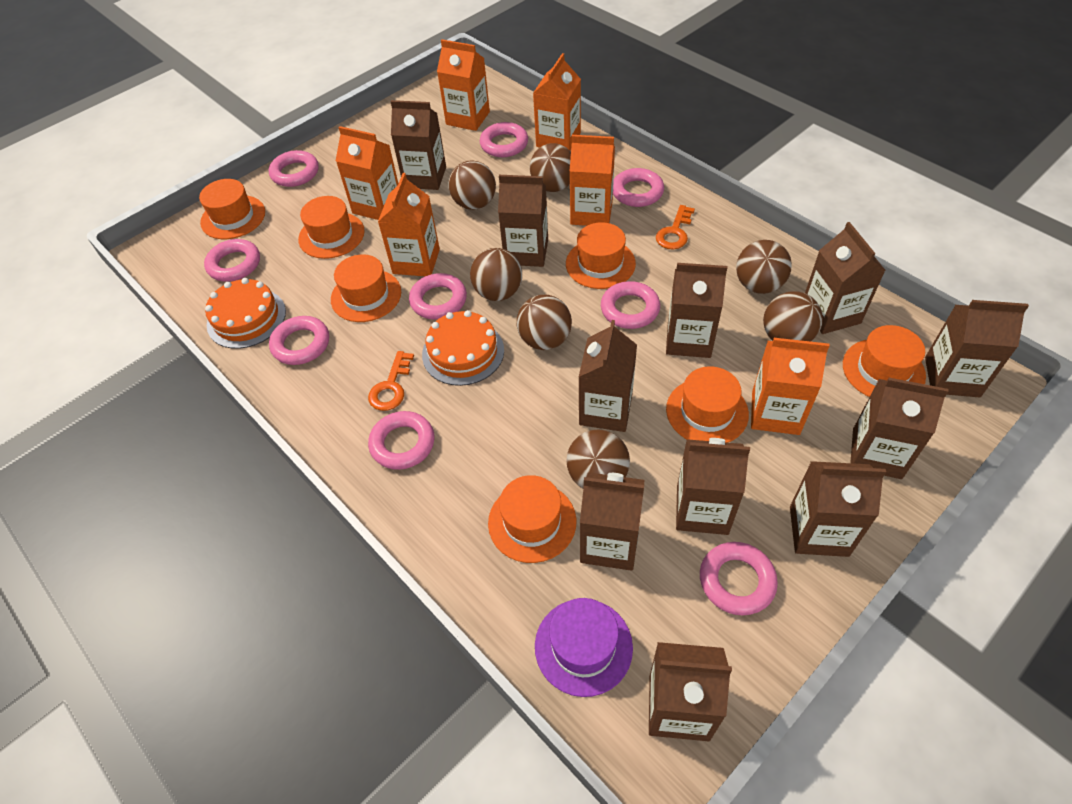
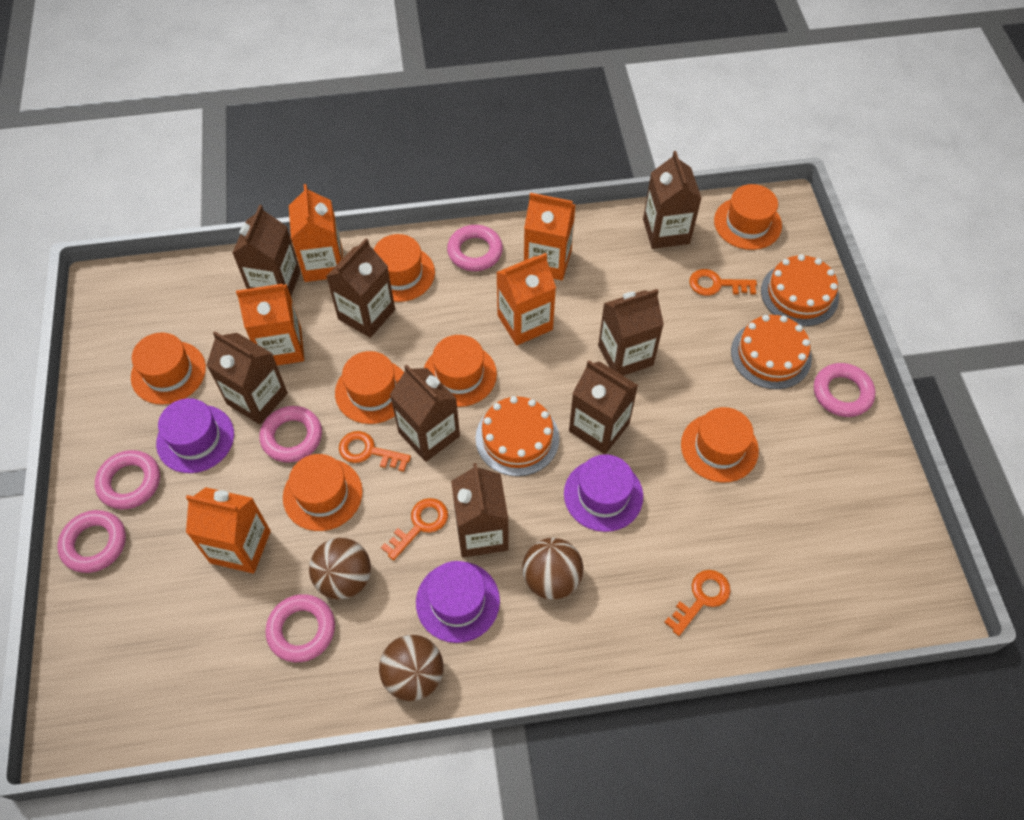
brown ball: [449,160,496,210] [470,248,522,301] [517,295,572,350] [530,143,571,192] [566,430,630,489] [736,240,792,294] [763,291,823,342] = 7 -> [309,538,371,599] [379,635,444,701] [522,538,584,600] = 3
brown carton: [391,100,446,190] [498,175,548,267] [579,320,637,432] [580,472,644,571] [649,642,732,741] [666,263,727,358] [676,438,750,535] [790,461,886,557] [805,222,886,334] [850,378,949,479] [925,300,1029,398] = 11 -> [206,331,288,424] [233,205,301,296] [326,238,395,338] [390,365,460,462] [451,463,509,557] [569,360,638,454] [598,289,664,376] [643,151,702,249] = 8
orange cake: [205,278,286,349] [422,310,504,386] = 2 -> [475,396,559,476] [731,315,812,389] [761,254,839,326] = 3
orange carton: [336,126,398,220] [378,173,440,276] [437,39,490,131] [533,53,581,151] [570,135,615,226] [751,338,829,435] = 6 -> [186,487,271,574] [236,284,304,366] [289,184,343,282] [496,253,556,345] [524,193,575,280] = 5
orange key: [368,351,414,411] [656,205,695,249] = 2 -> [339,431,411,472] [381,498,448,561] [664,570,731,636] [689,269,757,296] = 4
pink ring: [204,239,260,282] [269,150,319,187] [269,316,329,365] [368,411,435,470] [409,273,467,319] [480,122,528,157] [601,281,660,329] [613,168,664,207] [700,542,778,616] = 9 -> [57,510,126,573] [95,450,160,509] [260,406,322,463] [265,594,335,662] [447,225,503,271] [814,363,875,417] = 6
purple hat: [535,598,633,697] = 1 -> [156,398,234,473] [416,561,500,643] [564,454,643,532] = 3

